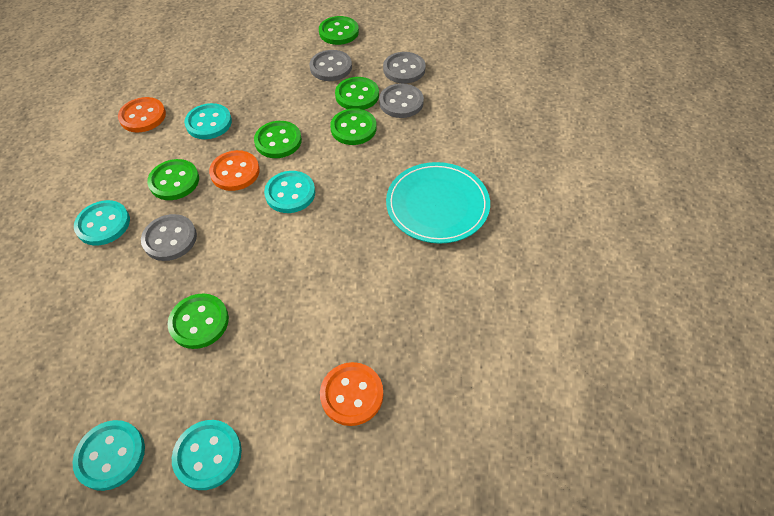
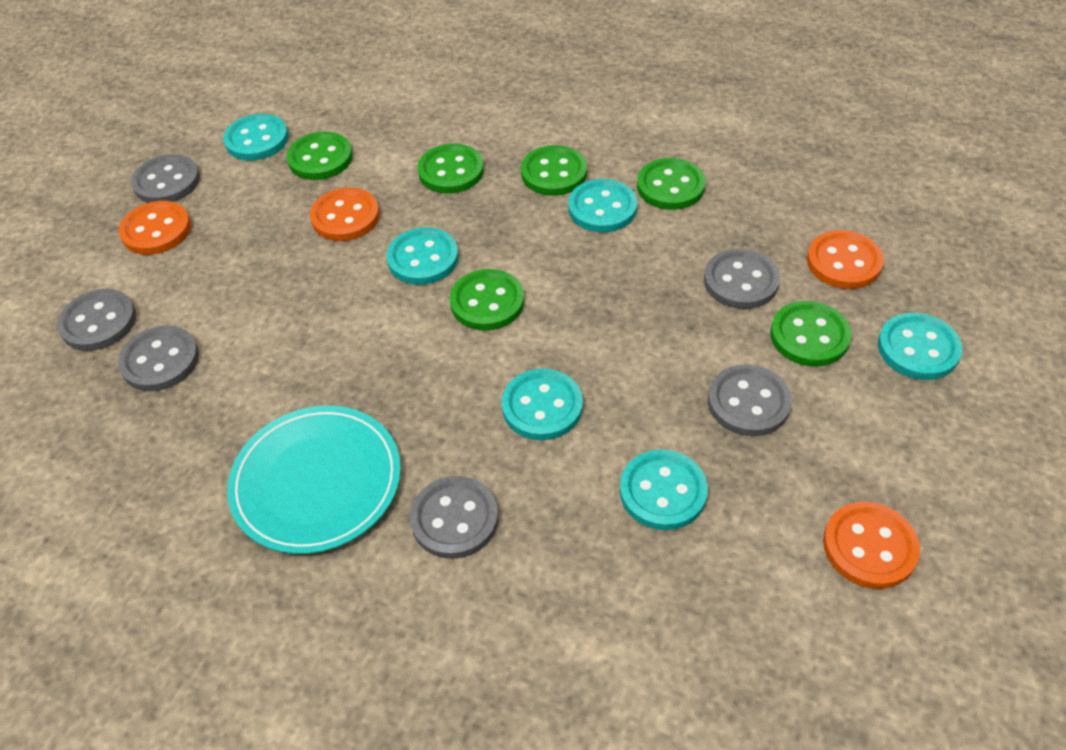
grey button: [141,214,197,261] [310,50,352,81] [379,83,424,118] [383,52,426,84] = 4 -> [57,289,136,351] [118,325,199,391] [131,154,200,203] [410,476,498,559] [704,249,780,309] [708,364,792,436] = 6
orange button: [118,97,166,132] [209,150,260,191] [320,362,383,426] = 3 -> [119,201,191,255] [310,188,380,241] [807,230,884,289] [823,502,920,589] = 4
turquoise button: [72,420,145,491] [74,200,130,246] [172,420,242,490] [184,103,232,139] [264,171,315,213] = 5 -> [223,114,289,161] [386,227,459,285] [502,369,583,440] [568,179,637,232] [620,450,708,530] [878,313,962,380] = 6

